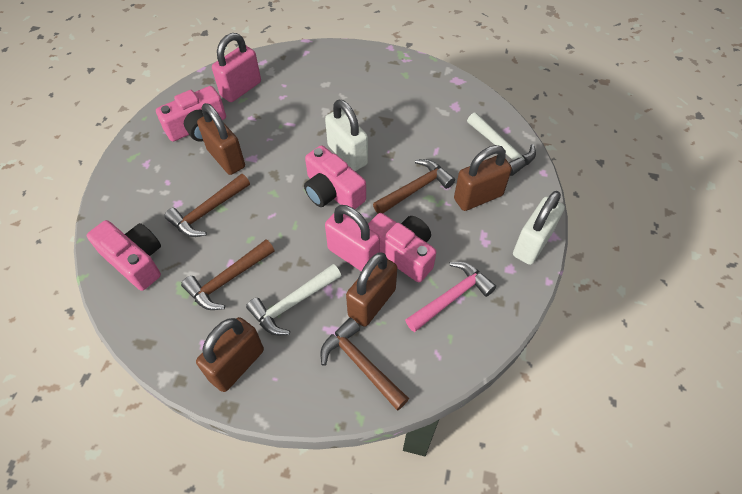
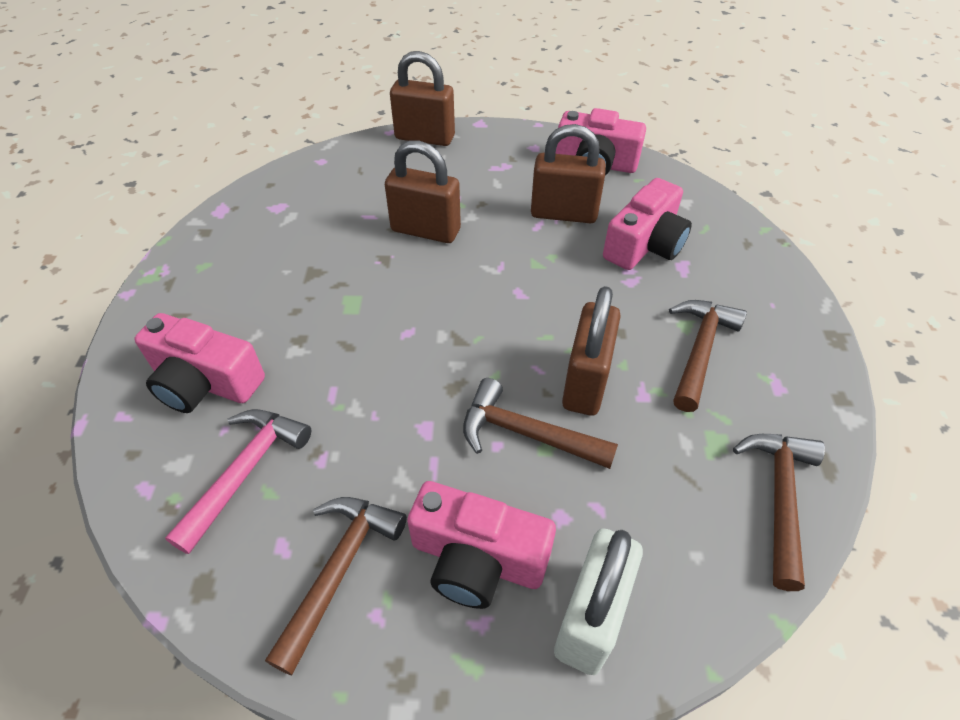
pink padlock: [212,33,261,102] [325,205,380,271] = 2 -> none = 0
white hammer: [246,264,341,335] [467,112,536,176] = 2 -> none = 0
white padlock: [325,99,368,171] [513,191,565,265] = 2 -> [554,528,643,675] = 1

